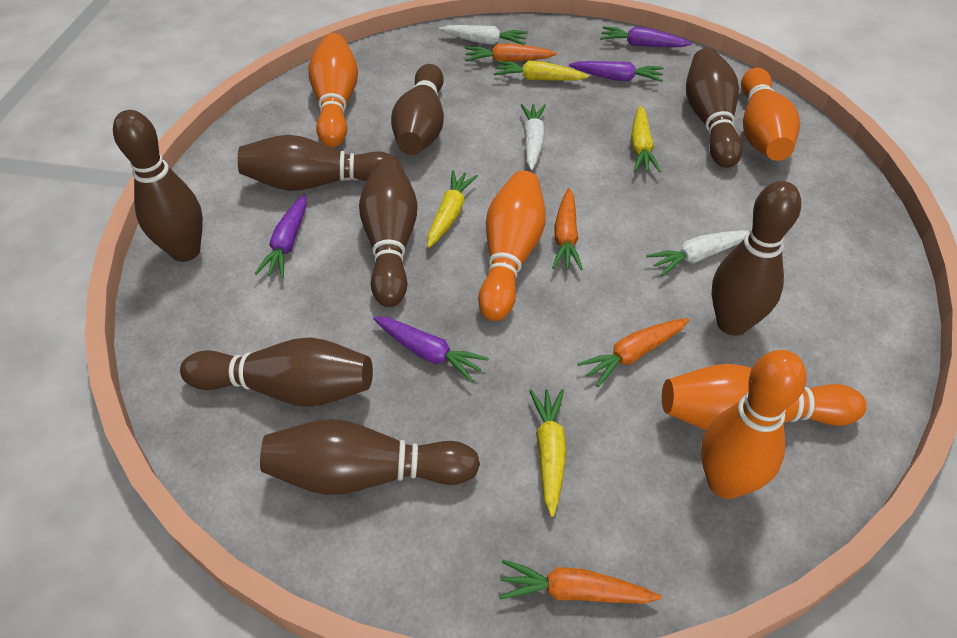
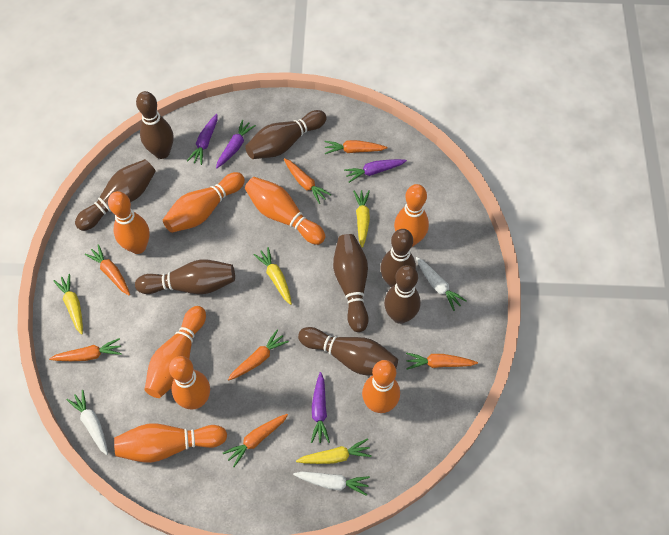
orange bowling pin: [308,33,358,147] [478,171,546,321] [662,364,867,430] [701,350,807,499] [741,68,800,161] = 5 -> [108,191,150,254] [114,423,227,463] [144,306,206,398] [163,172,245,233] [169,356,210,409] [245,177,325,245] [362,360,400,413] [394,184,429,247] = 8
orange carrot: [465,44,557,62] [499,560,662,604] [552,188,583,270] [577,318,689,387] = 4 -> [49,338,122,361] [85,244,130,296] [223,414,288,467] [228,330,289,381] [284,158,331,204] [325,140,387,154] [406,352,478,370] = 7

